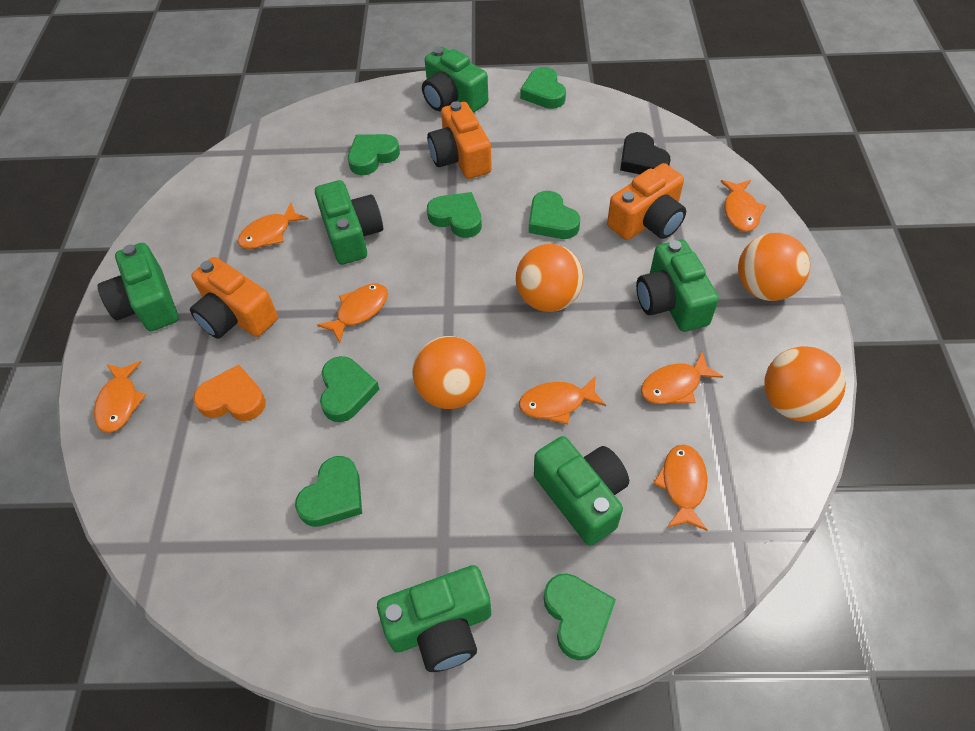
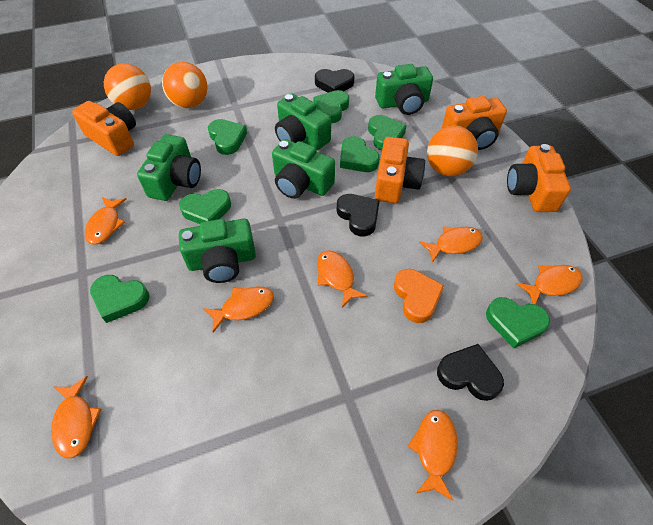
black heart: [620,132,670,174] = 1 -> [315,69,355,93] [337,194,380,236] [437,344,504,401] = 3
green camera: [98,243,179,331] [315,180,383,265] [377,565,491,672] [422,47,488,113] [534,436,629,546] [636,239,719,332] = 6 -> [137,134,201,201] [179,219,256,283] [272,139,335,199] [275,94,331,150] [375,64,433,115] = 5
orange ball: [412,336,486,409] [516,244,583,312] [738,233,810,301] [764,346,846,422] = 4 -> [104,63,151,110] [162,62,207,108] [427,126,478,177] = 3
orange camera: [190,257,278,339] [427,101,492,179] [607,163,686,240] = 3 -> [72,101,136,156] [375,137,425,203] [442,96,507,150] [507,144,571,212] = 4

